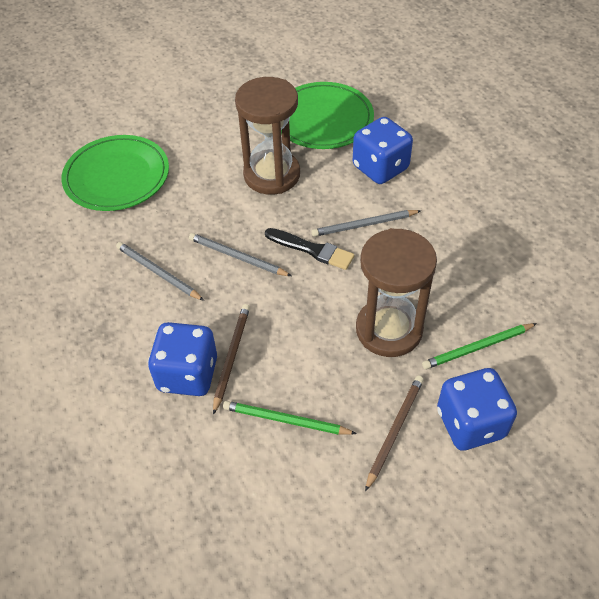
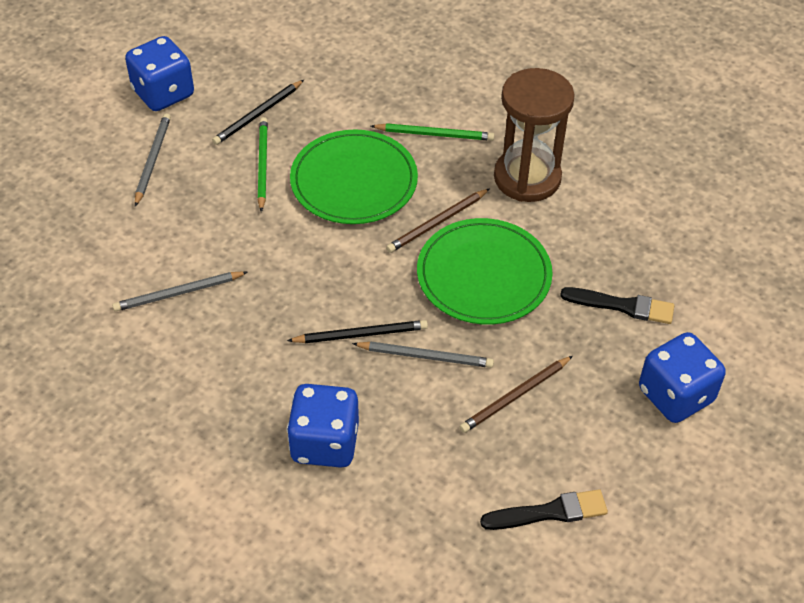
black brush: [265,228,354,270] = 1 -> [480,489,608,530] [560,287,674,324] = 2
black pencil: none = 0 -> [212,80,304,145] [287,320,428,343] = 2
brown hourglass: [235,77,300,195] [356,228,437,357] = 2 -> [494,68,575,202] = 1

